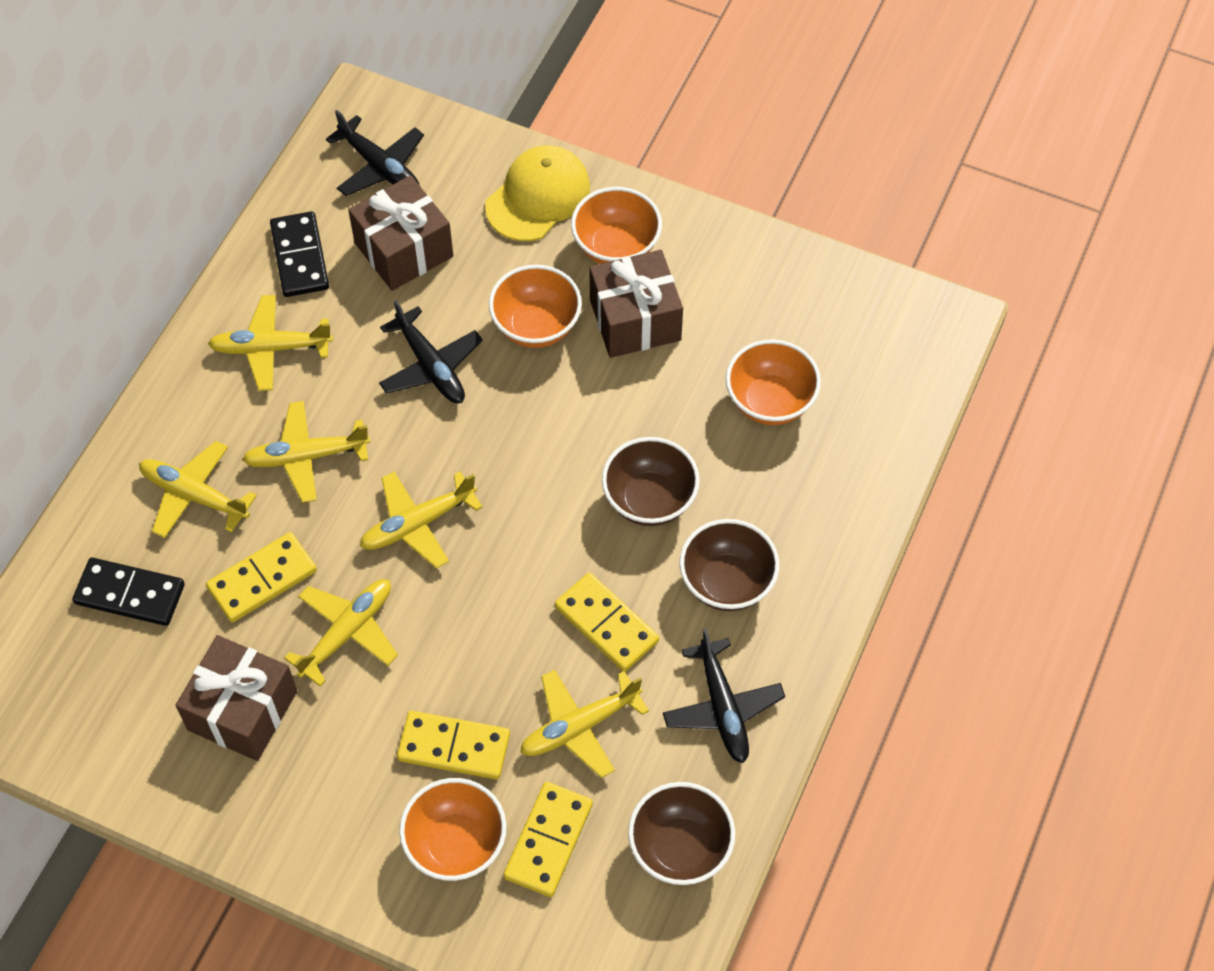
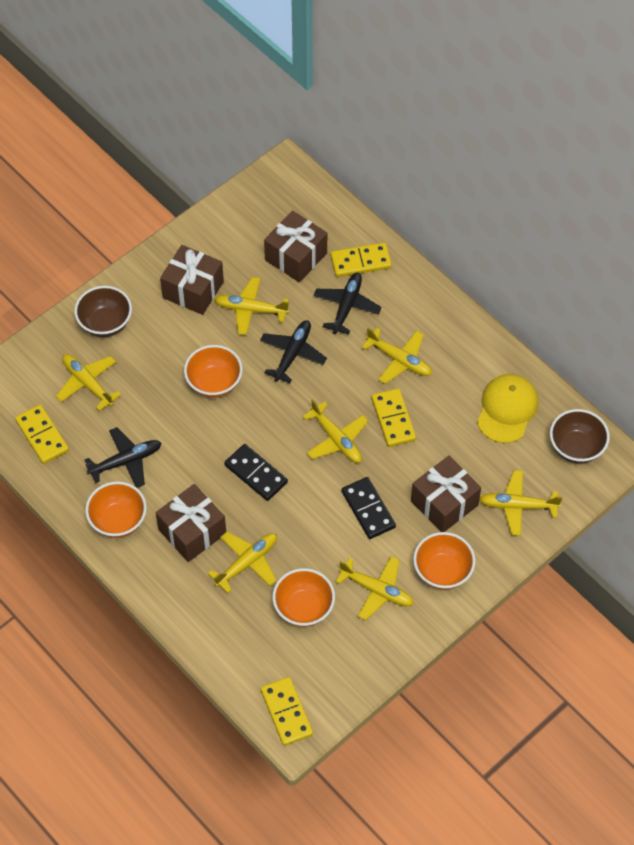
brown bowl: [602,437,700,526] [628,782,735,885] [679,519,780,611] = 3 -> [74,286,132,337] [550,409,610,464] = 2
brown gift: [175,635,297,761] [348,175,453,291] [589,250,683,358] = 3 -> [156,484,226,562] [160,245,224,315] [264,211,327,283] [411,456,481,532] = 4
yellow plane: [139,441,257,538] [208,295,333,391] [242,401,370,503] [284,579,398,686] [360,472,483,569] [520,670,649,778] = 6 -> [56,354,121,411] [208,532,277,593] [214,277,289,335] [302,399,368,463] [336,556,414,620] [362,328,432,384] [479,470,562,536] = 7

